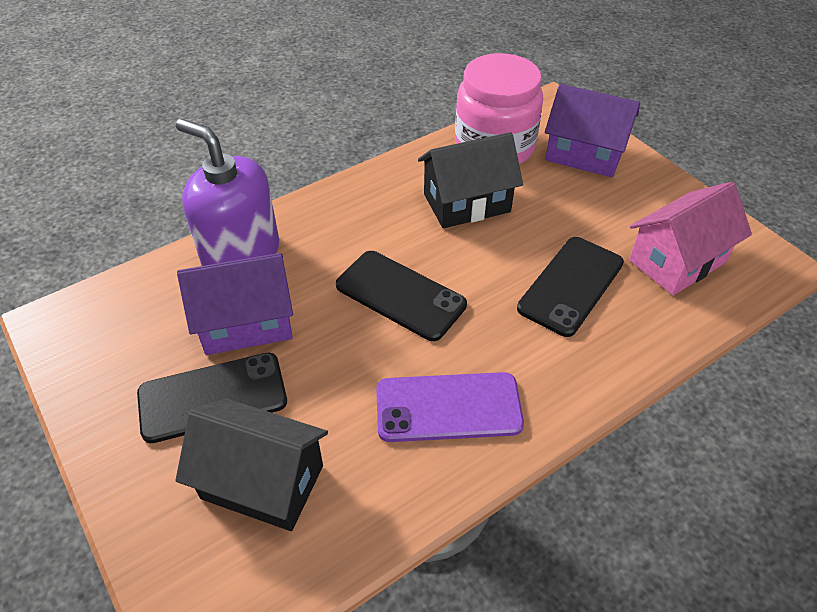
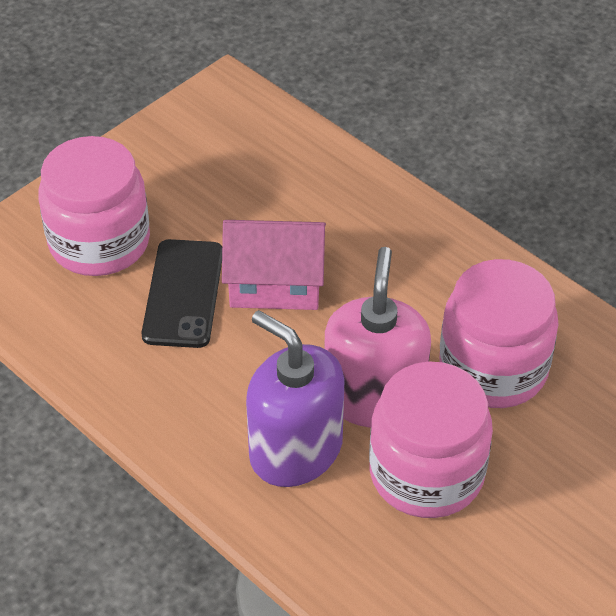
black house: [175,398,328,531] [418,132,523,228] = 2 -> none = 0
black phone: [137,353,287,443] [336,251,467,341] [517,237,624,337] = 3 -> [141,239,222,348] = 1
pink jar: [455,53,543,164] = 1 -> [38,136,150,276] [369,362,493,518] [439,259,559,408] = 3
pink soap dispenser: none = 0 -> [325,247,431,428] = 1
purple house: [177,253,293,355] [545,84,640,177] = 2 -> none = 0
purple phone: [376,372,524,442] = 1 -> none = 0

